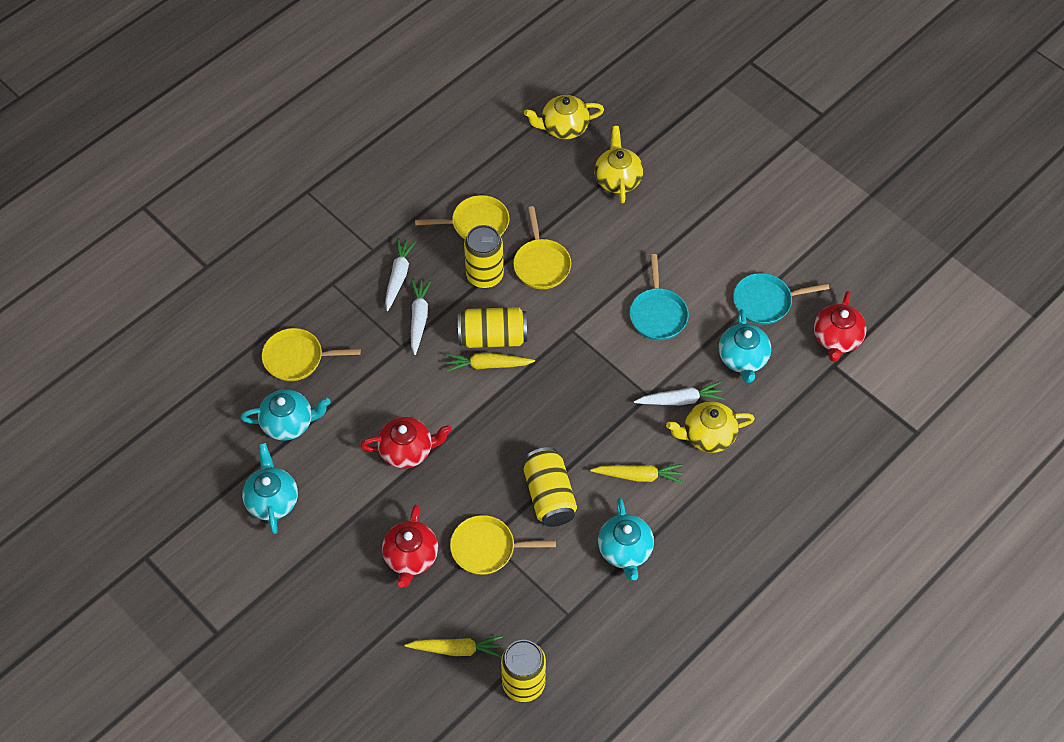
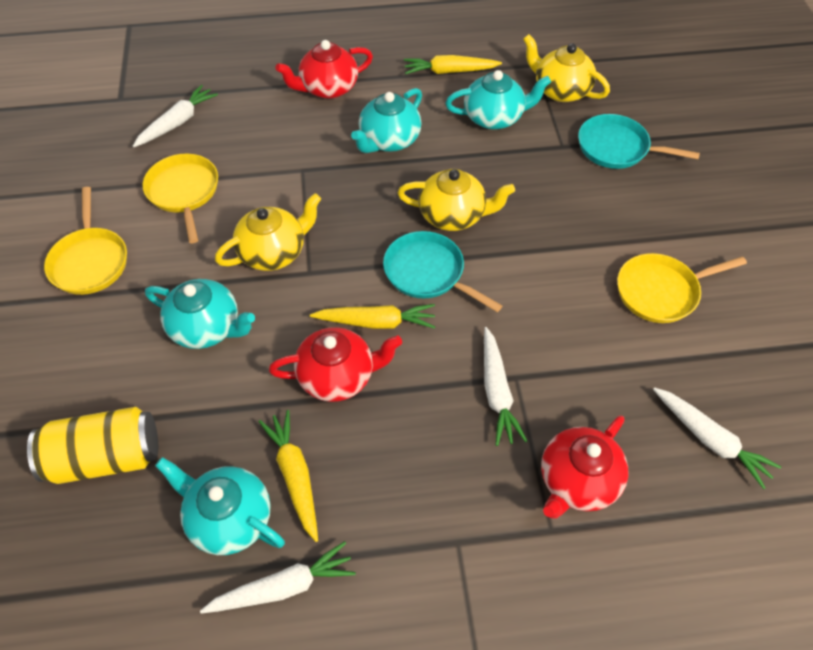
white carrot: [385,238,417,311] [411,280,431,355] [634,382,725,405] = 3 -> [133,85,218,147] [200,541,356,614] [484,327,527,446] [653,387,781,489] = 4
yellow can: [458,307,527,348] [464,225,504,288] [501,640,546,702] [524,447,577,527] = 4 -> [27,407,158,484] = 1
yellow pan: [262,328,361,381] [415,195,509,239] [450,515,556,575] [513,206,571,289] = 4 -> [44,187,127,295] [142,154,218,243] [617,253,747,323] = 3

